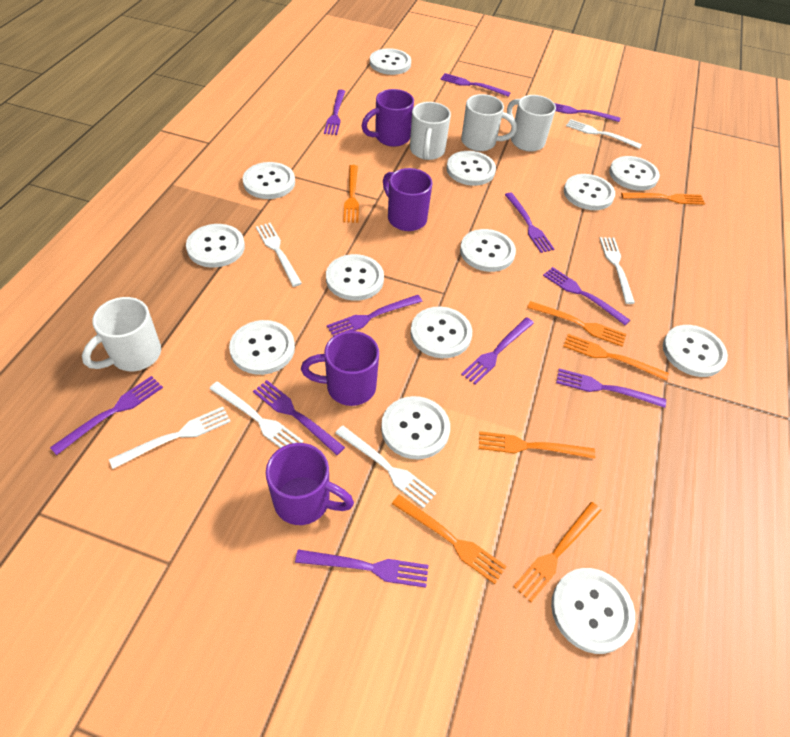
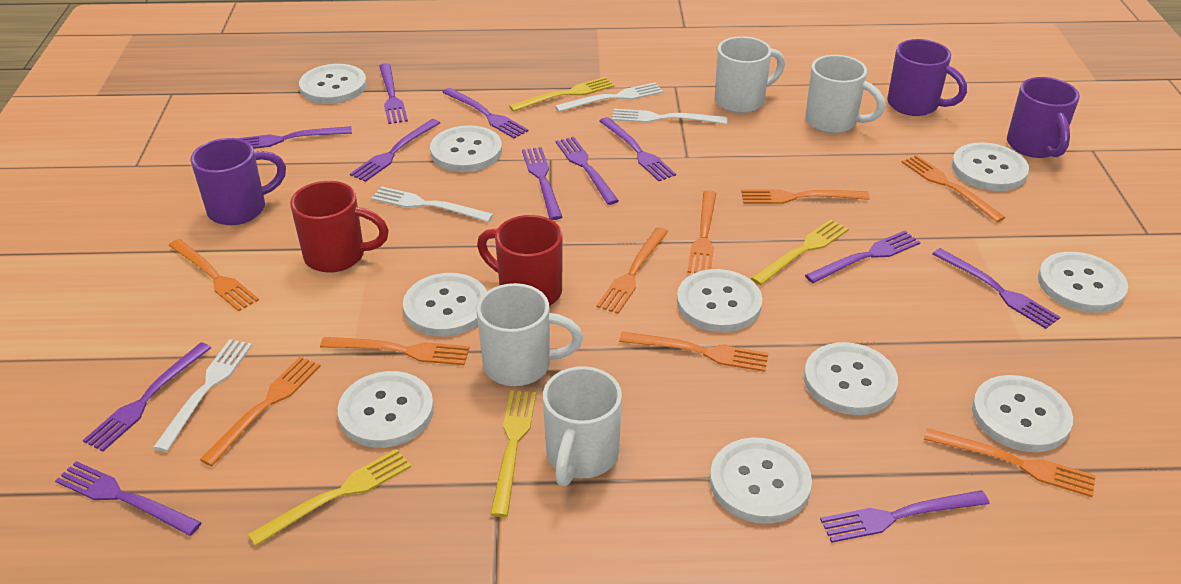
orange fork: [343,165,359,223] [392,495,507,584] [479,431,595,459] [513,502,602,602] [527,301,626,346] [563,334,669,381] [621,193,705,205] = 7 -> [169,239,259,311] [200,356,320,466] [320,337,470,365] [597,227,668,314] [619,332,769,372] [687,190,716,273] [741,189,870,204] [902,155,1006,222] [924,428,1096,497] = 9
purple fork: [50,376,163,455] [253,380,345,455] [295,549,428,588] [324,89,345,135] [327,295,423,337] [440,73,510,97] [461,317,534,385] [505,192,554,253] [543,267,630,325] [555,103,620,122] [556,368,666,408] = 11 -> [55,461,202,536] [83,342,211,451] [237,126,352,149] [350,119,440,182] [379,63,408,124] [442,88,529,139] [522,147,562,220] [556,137,619,205] [599,117,676,181] [805,231,920,283] [820,490,989,543] [932,248,1060,329] = 12
purple mug: [266,443,354,525] [301,331,379,406] [361,89,414,147] [383,168,432,231] = 4 -> [190,138,286,225] [887,39,967,116] [1007,77,1080,158] = 3
red mug: none = 0 -> [290,181,389,273] [477,215,562,306] = 2
white button: [186,224,245,268] [229,320,295,375] [243,162,295,199] [326,254,384,301] [370,48,411,75] [381,396,450,459] [410,307,472,358] [446,151,496,186] [460,229,516,272] [551,568,635,654] [564,174,615,210] [609,156,660,191] [663,325,728,377] = 13 -> [299,64,367,104] [337,371,434,448] [403,273,487,336] [430,125,502,172] [677,269,762,332] [710,438,812,524] [804,342,898,415] [952,142,1029,191] [972,375,1073,452] [1038,252,1128,313] = 10
white fork: [109,407,231,469] [209,382,303,448] [256,223,302,287] [335,426,436,508] [566,119,642,149] [599,237,635,304] = 6 -> [153,339,252,452] [371,186,493,222] [555,82,663,112] [612,109,727,124] = 4
yellow fork: none = 0 -> [248,449,411,546] [490,390,536,517] [509,77,614,112] [751,219,849,285] = 4

